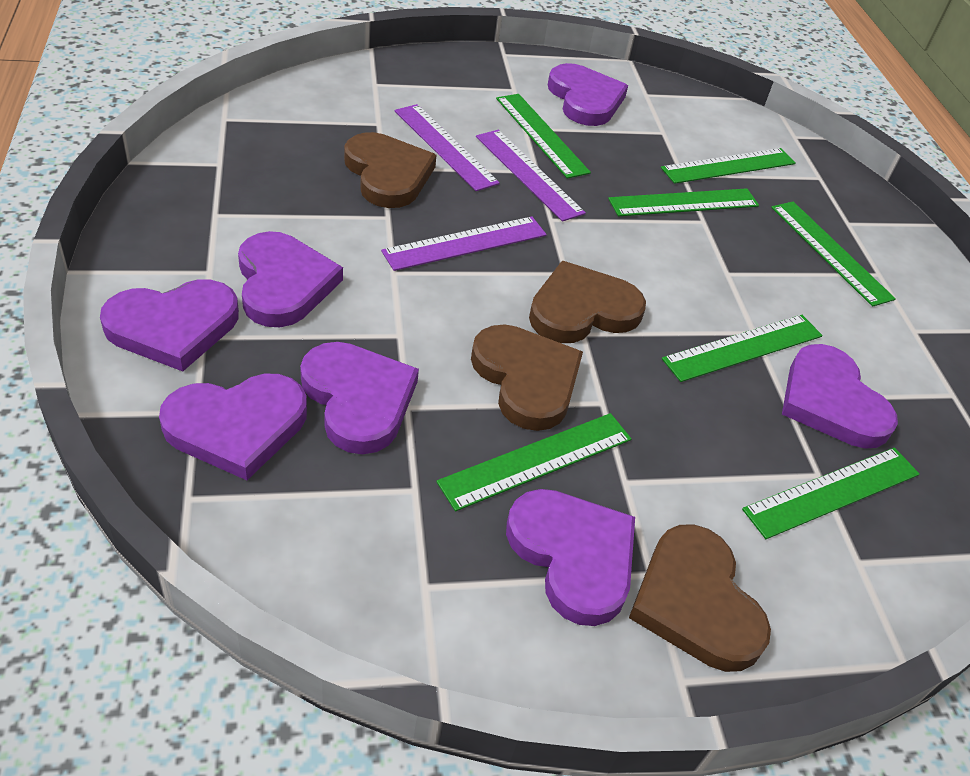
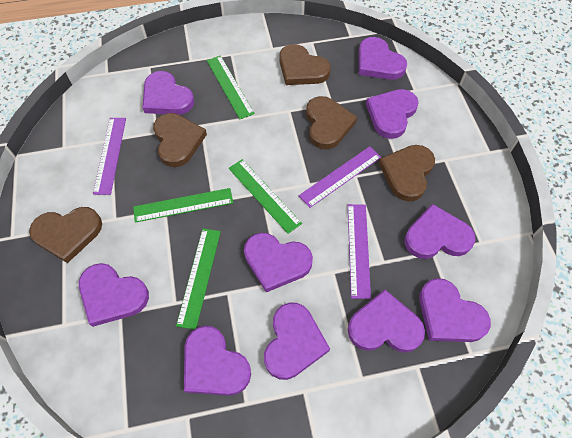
brown heart: [344,132,437,208] [471,324,583,431] [529,261,646,343] [629,524,771,672] = 4 -> [29,207,102,263] [153,113,207,167] [279,44,331,85] [306,96,357,149] [379,145,435,201] = 5
green ruler: [436,413,631,511] [496,94,591,179] [608,188,759,216] [661,148,796,184] [662,315,823,382] [742,447,920,539] [771,202,896,307] = 7 -> [133,188,233,223] [176,229,221,330] [207,55,255,119] [229,159,302,234] = 4
purple heart: [100,279,239,371] [159,374,307,480] [238,231,343,327] [300,342,419,454] [506,489,635,626] [548,63,628,126] [782,344,898,449] = 7 -> [79,263,149,327] [143,71,194,115] [184,326,251,396] [244,233,313,292] [264,303,330,380] [348,289,425,353] [359,37,407,80] [366,89,419,139] [405,204,476,259] [419,278,491,342] = 10

